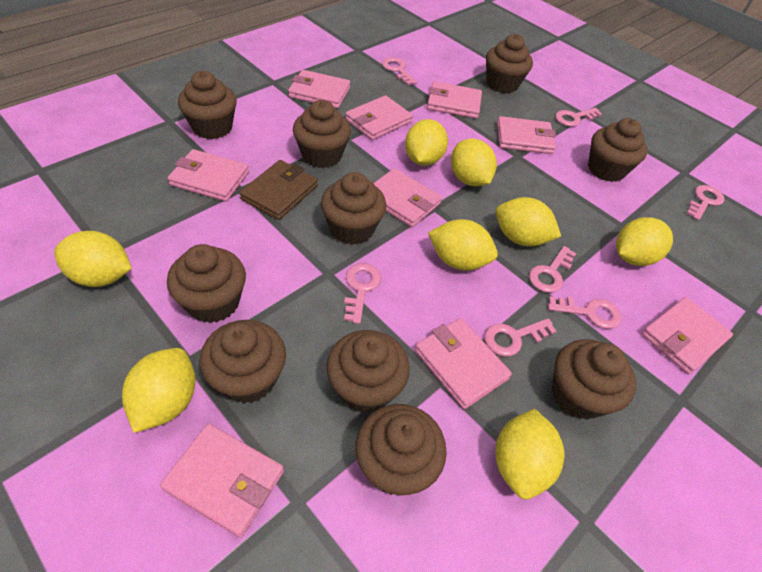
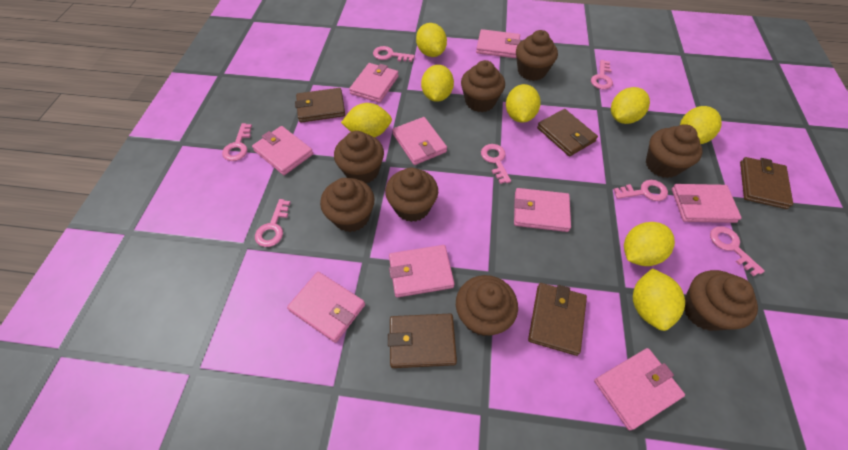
brown cupcake: [167,244,246,323] [178,71,237,139] [200,320,286,404] [293,100,351,168] [321,172,386,245] [327,330,410,413] [355,404,447,496] [486,34,533,93] [552,339,636,420] [588,118,648,182] = 10 -> [320,178,375,232] [334,131,384,183] [385,168,438,222] [456,275,518,336] [461,60,505,112] [516,30,558,81] [646,124,703,178] [684,270,758,331] = 8
brown wallet: [239,160,318,220] = 1 -> [295,88,345,123] [388,314,457,368] [528,283,587,356] [537,109,598,156] [740,157,793,209] = 5

